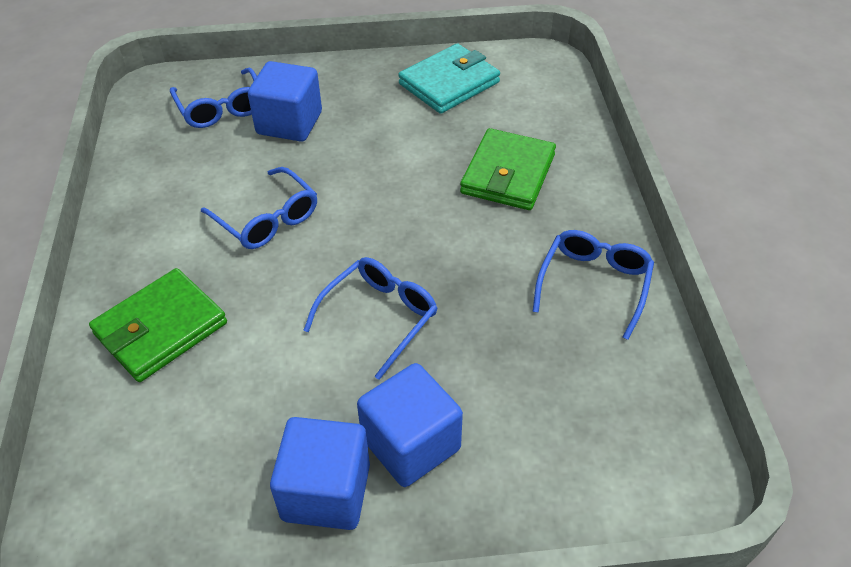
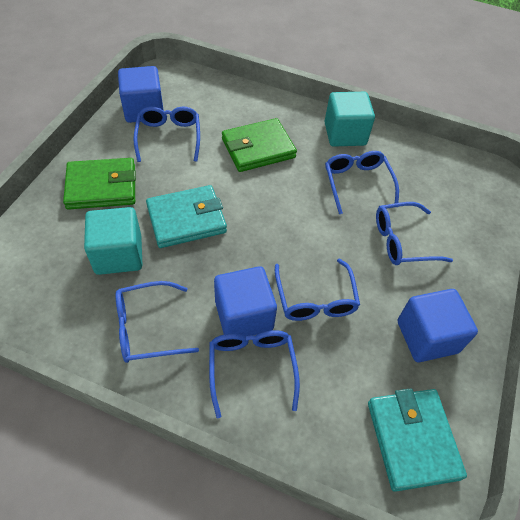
blue glasses: [170,67,257,128] [201,167,317,249] [303,257,437,380] [533,230,654,340] = 4 -> [116,281,199,363] [134,107,200,162] [209,330,300,418] [275,259,360,321] [325,151,399,214] [376,202,453,265] = 6
turquoise cube: none = 0 -> [84,207,142,275] [324,92,375,147] = 2
turquoise wallet: [398,43,500,114] = 1 -> [146,185,227,248] [368,388,467,492] = 2

